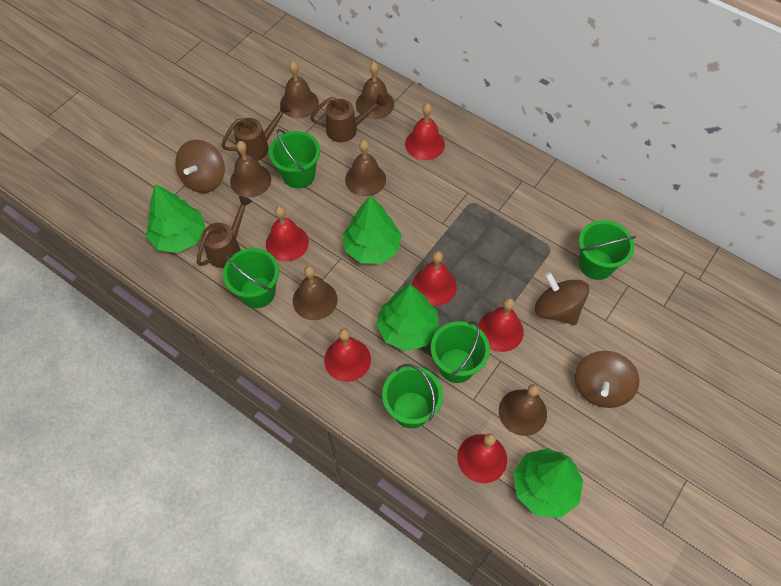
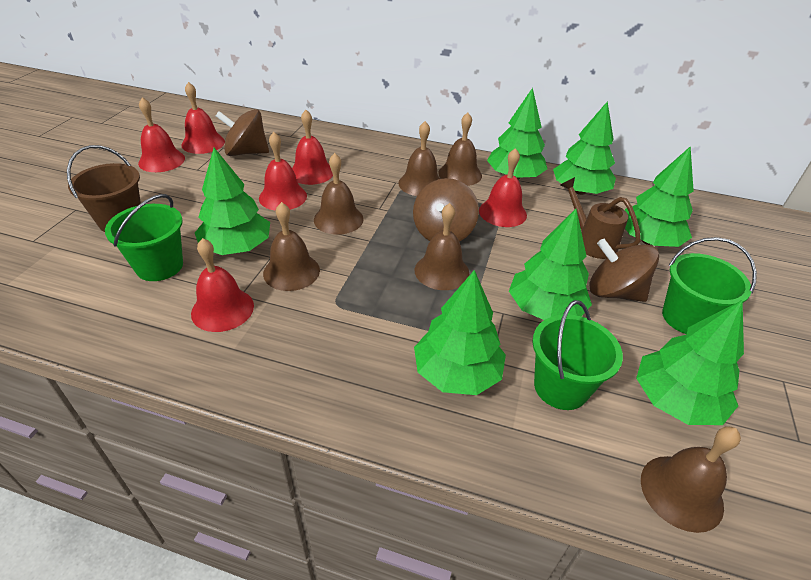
brown bucket: none = 0 -> [67,145,141,232] = 1
brown watering can: [197,196,252,268] [221,102,291,161] [310,94,386,142] = 3 -> [561,177,641,259] = 1
green bucket: [223,248,279,308] [269,129,320,188] [382,364,443,429] [431,321,490,383] [579,220,636,280] = 5 -> [105,194,183,281] [533,300,623,410] [662,237,757,334] = 3
green tree: [146,184,206,253] [343,196,402,264] [376,284,439,351] [513,448,583,518] = 4 -> [195,148,270,255] [414,270,506,395] [487,88,547,180] [509,209,592,320] [553,101,616,195] [625,146,694,247] [636,300,744,425] = 7

